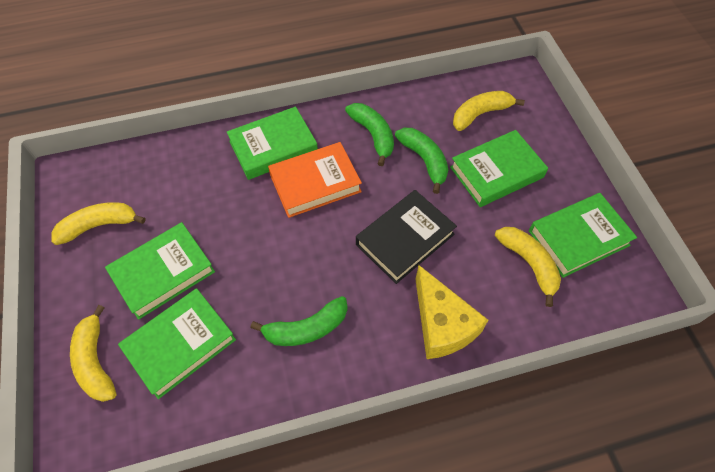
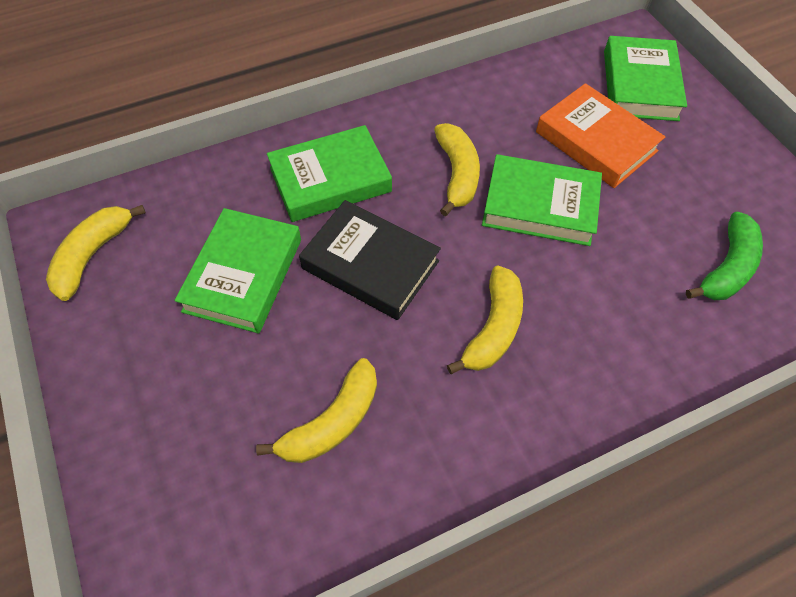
green banana: [250,296,348,346] [345,103,394,166] [395,128,448,194] = 3 -> [686,211,763,300] = 1
green book: [105,222,215,320] [118,288,236,399] [227,106,318,180] [450,130,548,207] [529,193,637,278] = 5 -> [174,208,301,333] [267,125,392,222] [482,154,602,246] [604,36,687,121] = 4
yellow cheese: [415,265,488,359] = 1 -> none = 0

